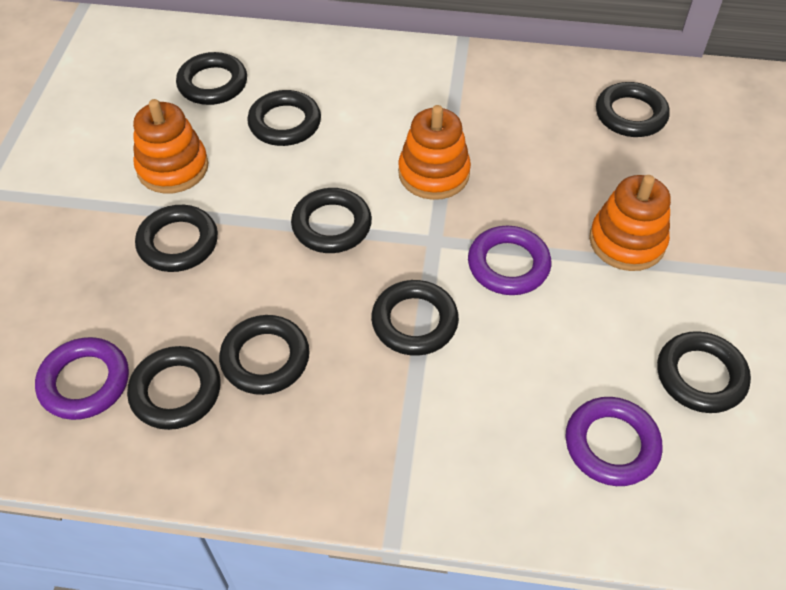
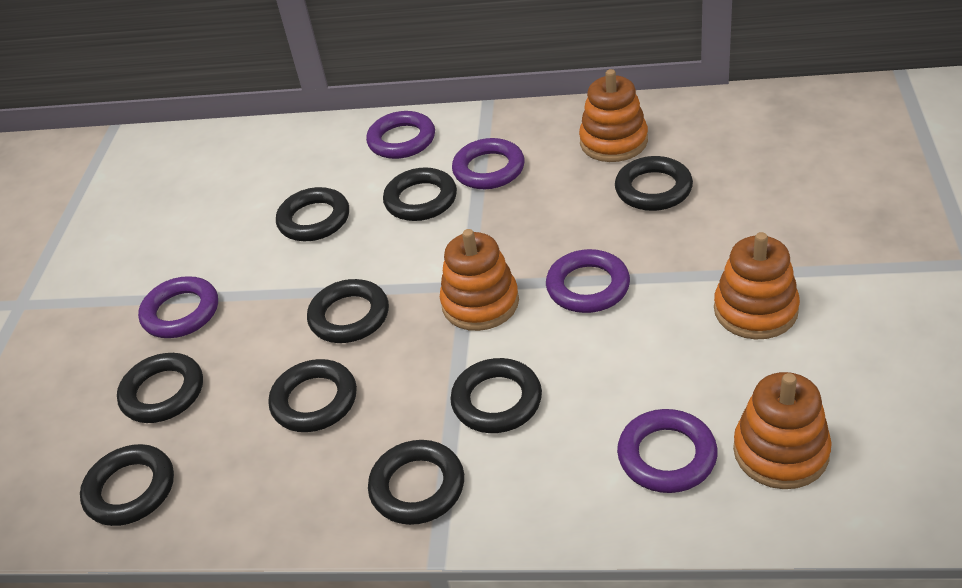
orange stacking toy: [133,99,209,194] [398,105,471,200] [589,175,671,271] = 3 -> [440,229,519,331] [579,69,648,162] [714,232,800,339] [733,372,832,489] = 4
purple ring: [35,337,129,420] [468,226,551,295] [565,397,663,486] = 3 -> [138,276,218,338] [366,111,435,159] [452,138,525,189] [546,249,630,313] [617,409,718,493] = 5

